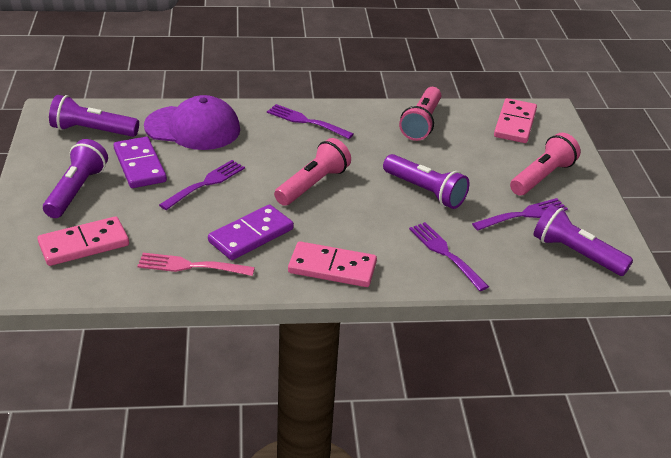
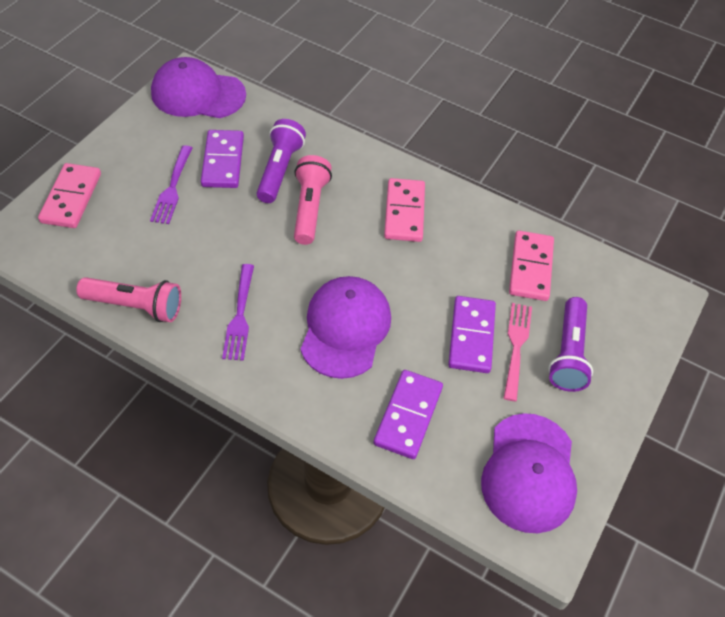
pink flashlight: [274,138,351,206] [399,87,441,141] [510,133,581,196] = 3 -> [76,277,181,322] [294,155,332,245] = 2
purple cap: [144,95,240,150] = 1 -> [151,57,246,118] [301,276,391,379] [481,413,577,533] = 3
purple domino: [114,137,167,188] [208,204,294,260] = 2 -> [201,130,244,188] [374,370,443,459] [448,296,496,373] = 3
purple flashlight: [43,139,108,218] [49,95,139,137] [383,154,469,209] [534,204,633,276] = 4 -> [256,119,306,203] [548,297,593,392] = 2
purple fork: [159,160,245,210] [267,104,354,139] [409,222,489,291] [472,198,568,231] = 4 -> [150,145,192,224] [222,264,254,361] = 2

